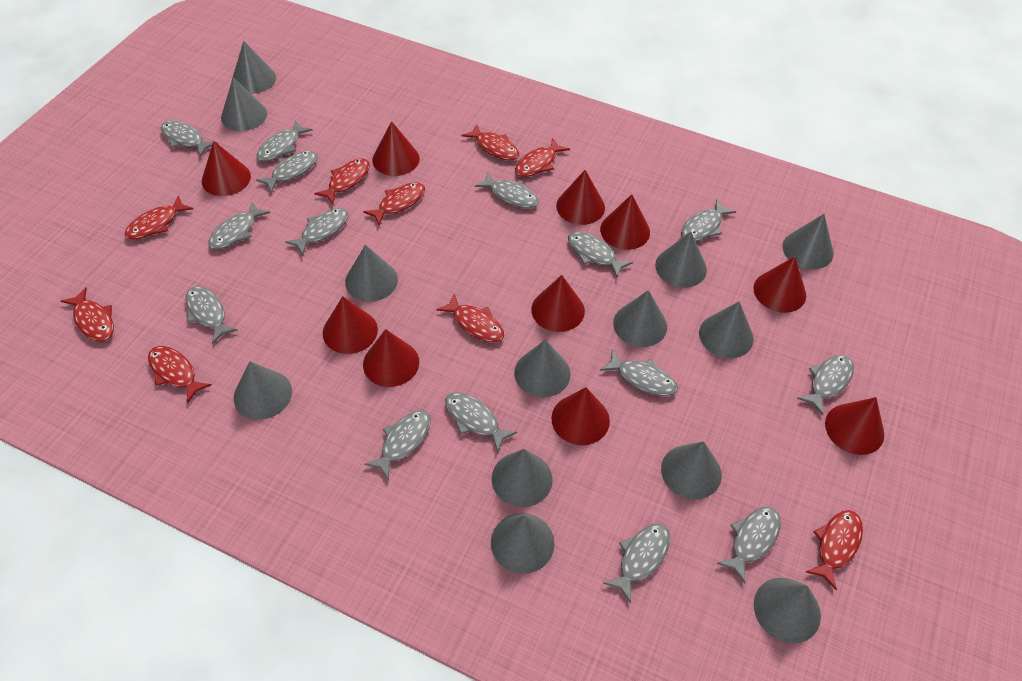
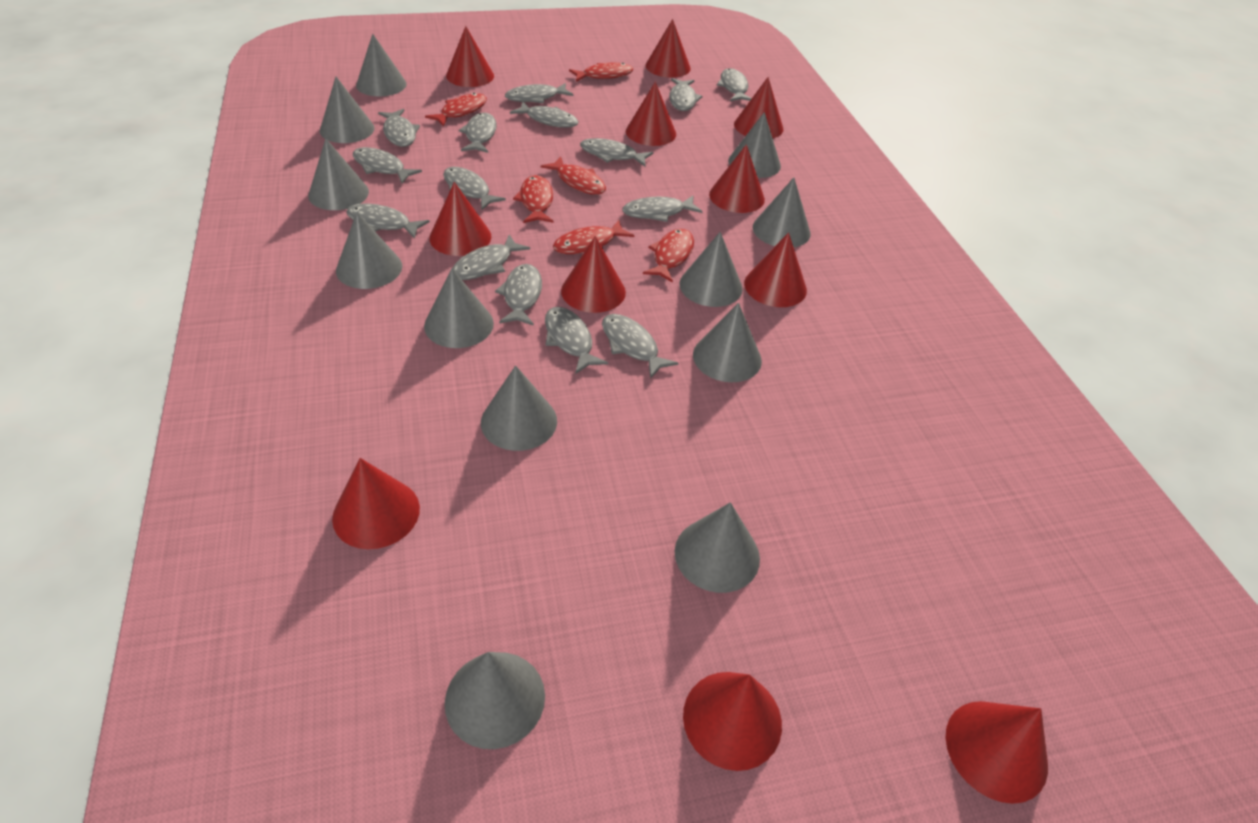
grey cone: [221,77,267,131] [232,41,276,94] [234,361,292,420] [345,245,398,302] [491,449,553,507] [491,513,555,574] [514,340,571,397] [613,290,667,347] [655,232,707,288] [661,441,722,500] [699,302,754,358] [754,578,821,644] [783,214,834,269] = 13 -> [308,138,369,210] [320,77,375,143] [336,212,402,289] [356,34,407,97] [424,268,494,348] [445,652,545,749] [481,365,557,451] [674,502,760,593] [679,232,743,307] [693,302,762,382] [728,112,781,178] [753,177,810,247] = 12
red cone: [202,141,251,196] [323,296,378,354] [363,329,419,387] [372,121,420,176] [531,275,585,332] [551,387,610,445] [556,170,605,225] [600,194,650,250] [753,256,806,313] [825,397,884,455] = 10 -> [332,458,420,549] [429,182,492,256] [446,26,494,87] [561,236,626,313] [626,82,676,146] [645,19,691,78] [683,672,782,771] [709,144,765,213] [734,77,783,138] [744,233,807,307] [946,701,1048,804] = 11
red fish: [61,287,114,341] [124,195,193,239] [148,346,212,403] [314,158,370,204] [363,182,425,225] [436,294,504,342] [462,124,519,160] [515,138,570,177] [806,510,863,590] = 9 -> [425,93,487,127] [513,175,553,223] [540,157,606,195] [553,220,634,254] [569,63,633,82] [643,229,694,283] = 6

